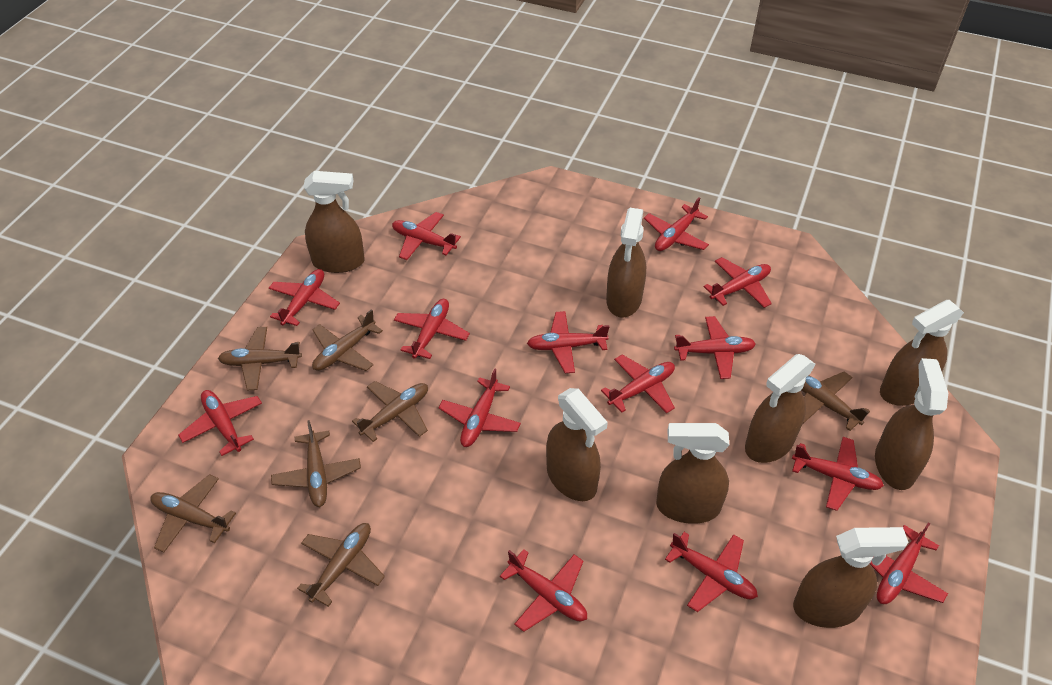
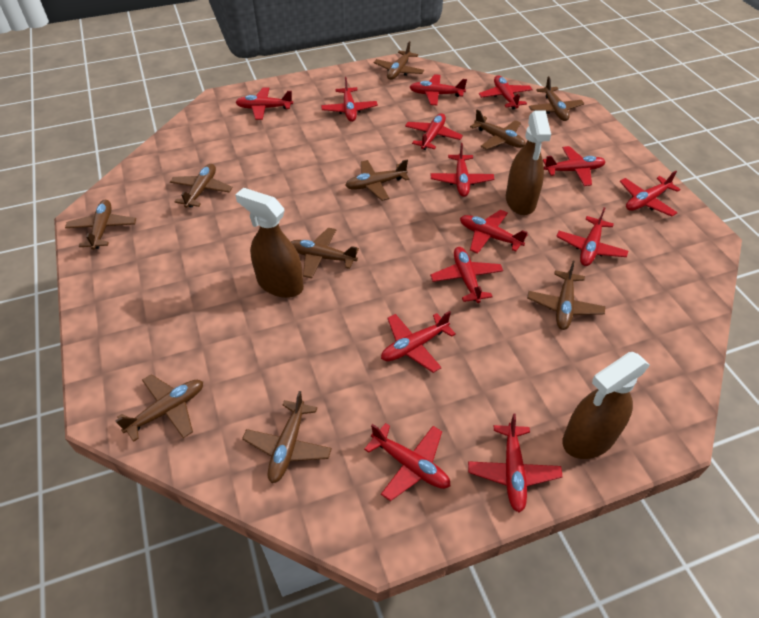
brown plane: [150,474,236,552] [218,327,302,390] [271,420,361,507] [297,523,385,607] [312,309,383,371] [352,381,428,442] [802,371,870,431] = 7 -> [65,200,136,250] [115,374,203,442] [170,164,233,208] [242,391,332,483] [291,228,359,278] [345,160,409,201] [374,41,424,80] [470,109,525,150] [527,261,605,330] [529,76,584,121] = 10
brown spray bottle: [303,171,365,273] [546,388,608,501] [606,208,646,318] [656,423,729,524] [745,354,816,463] [793,527,908,628] [875,358,948,490] [880,300,964,406] = 8 -> [235,188,304,298] [506,110,551,215] [563,352,650,459] = 3

